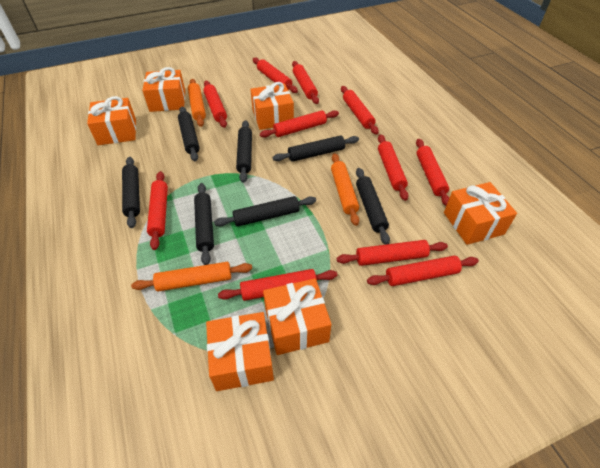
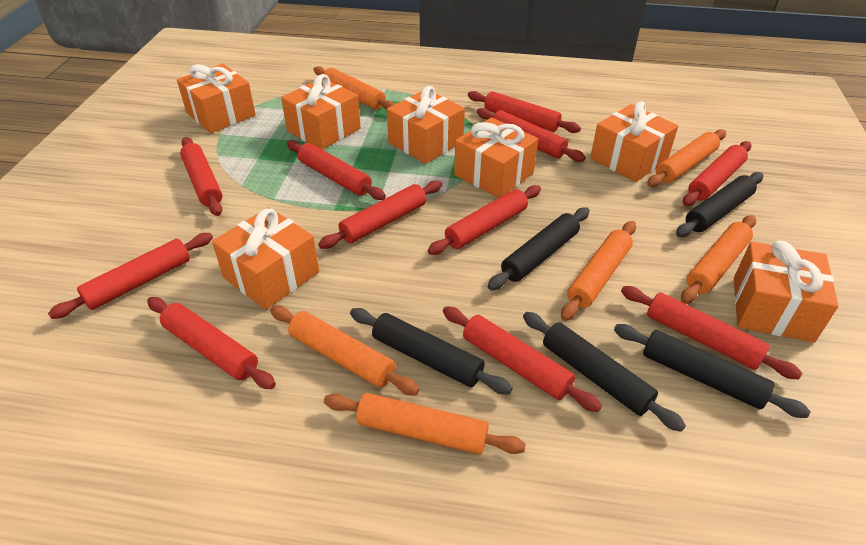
black rolling pin: [122,157,140,228] [178,106,200,161] [194,183,214,265] [214,196,316,226] [236,120,252,183] [273,136,359,162] [356,168,390,245] = 7 -> [350,308,513,394] [488,207,589,290] [523,312,686,432] [614,324,811,418] [676,172,763,237] = 5
orange gift: [87,96,136,145] [142,67,185,112] [206,312,274,391] [250,82,294,130] [263,279,332,355] [444,182,517,245] = 6 -> [177,64,256,133] [212,207,319,310] [281,74,361,150] [387,86,465,164] [454,117,538,198] [590,101,678,182] [734,240,839,343] = 7
orange rolling pin: [131,262,252,291] [188,79,206,127] [331,153,359,226] = 3 -> [270,305,420,395] [313,66,395,110] [324,393,526,454] [561,221,636,321] [647,129,726,187] [681,215,756,304] = 6

